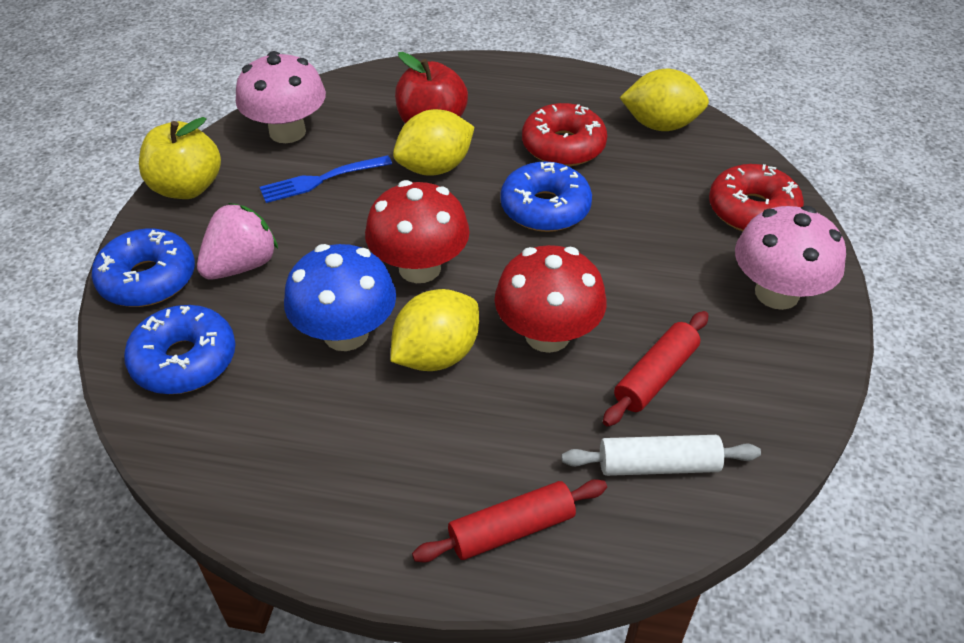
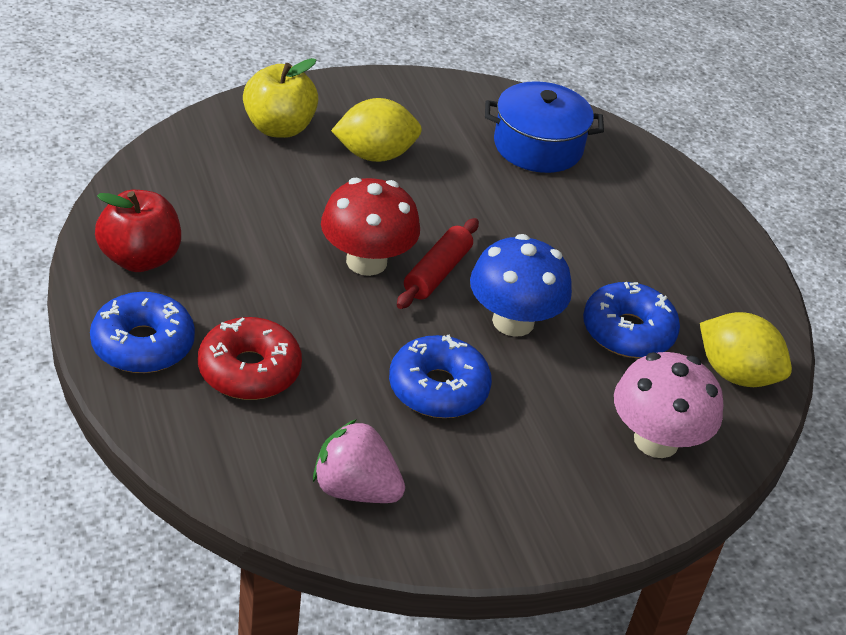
blue fork: [260,155,392,203] = 1 -> none = 0
blue pot: none = 0 -> [485,81,604,173] = 1
pink mushroom: [236,51,326,143] [735,206,846,310] = 2 -> [614,352,724,458] = 1
red donut: [522,103,607,166] [709,164,804,231] = 2 -> [198,317,302,400] = 1
red mushroom: [365,180,470,283] [494,245,606,353] = 2 -> [321,178,420,276] = 1
red rolling pin: [412,479,607,562] [603,311,708,427] = 2 -> [397,218,479,309] = 1
white rolling pin: [562,435,761,476] = 1 -> none = 0
yellow lemon: [391,289,479,371] [393,109,475,176] [620,69,709,131] = 3 -> [331,98,422,162] [700,312,792,387] = 2

